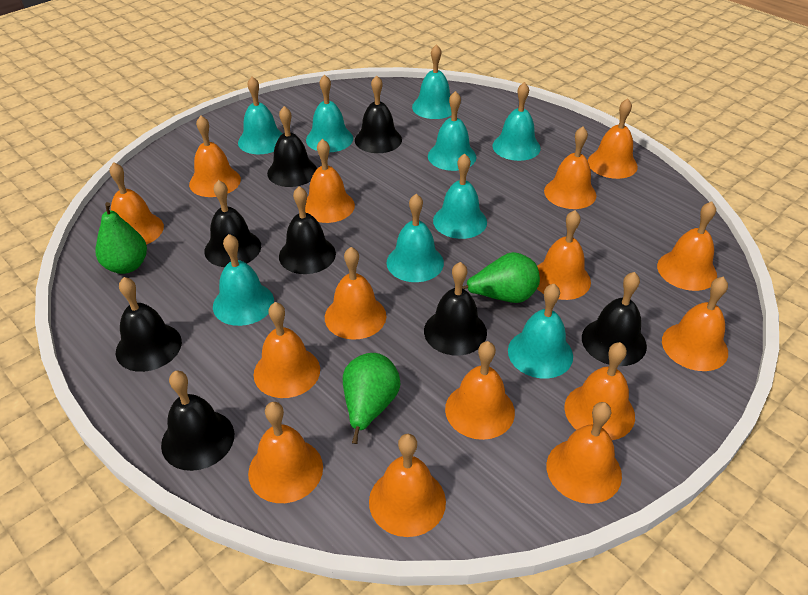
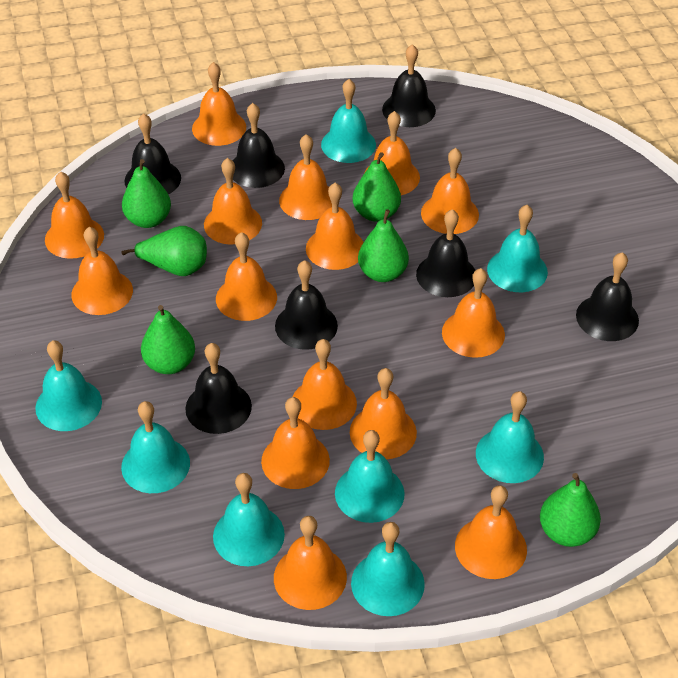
black bell: [116,277,182,372] [161,371,234,471] [205,180,261,267] [267,106,317,187] [279,186,336,274] [355,75,402,153] [424,262,487,356] [582,272,647,366] = 8 -> [124,113,181,194] [185,343,252,434] [233,103,285,188] [275,260,338,350] [382,44,436,127] [416,209,475,297] [576,252,639,341] = 7
green pear: [95,202,147,274] [343,353,401,444] [462,252,540,303] = 3 -> [122,159,171,228] [122,226,207,276] [141,305,195,374] [353,152,401,222] [358,209,409,282] [540,473,601,547] = 6
turquoise bell: [213,234,274,326] [238,77,283,154] [306,74,353,152] [386,194,444,282] [412,44,452,119] [428,91,477,171] [433,153,487,239] [492,82,541,161] [508,284,573,378] = 9 -> [35,340,102,431] [121,401,190,493] [213,473,285,566] [321,79,376,163] [335,430,405,523] [351,522,425,616] [476,391,544,483] [487,205,548,292] = 8

